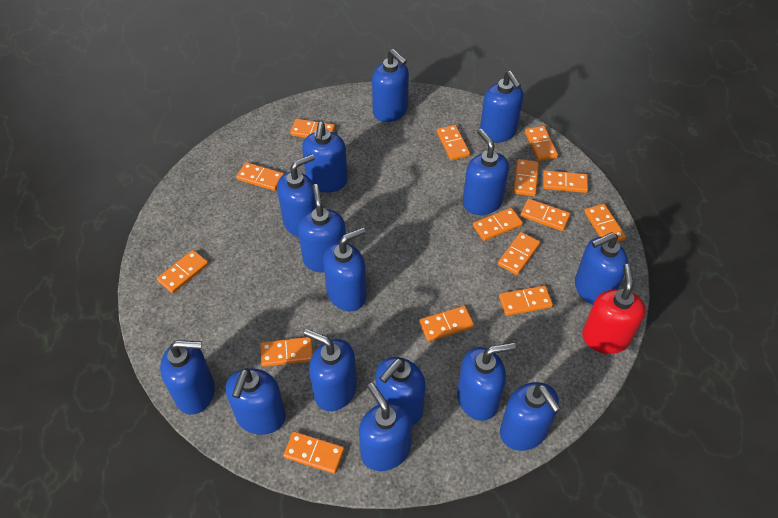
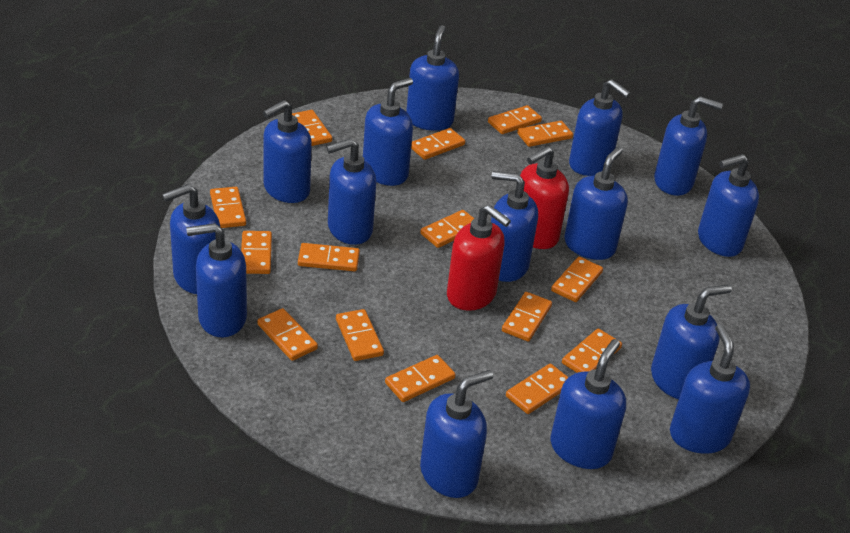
red soap dispenser: [582,264,646,354] = 1 -> [447,205,511,311] [520,146,569,249] = 2

